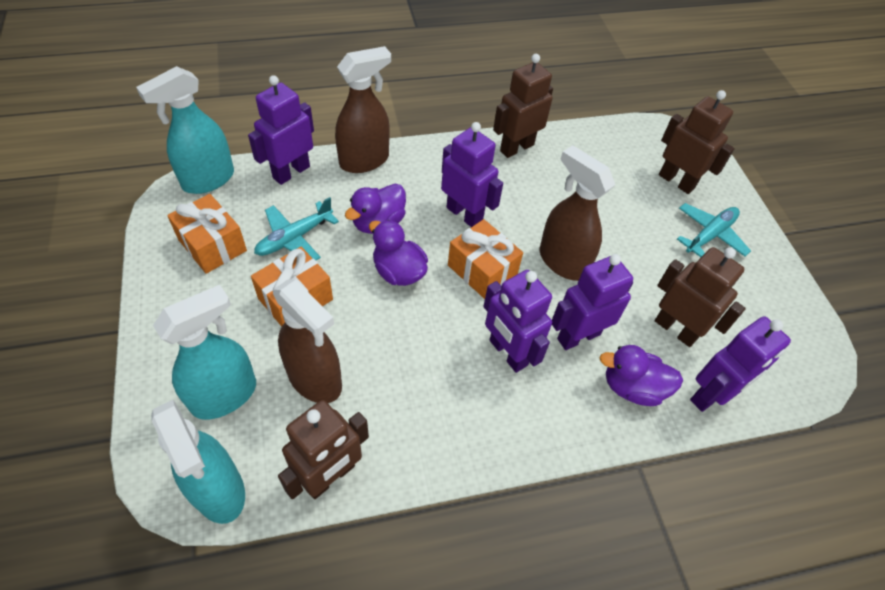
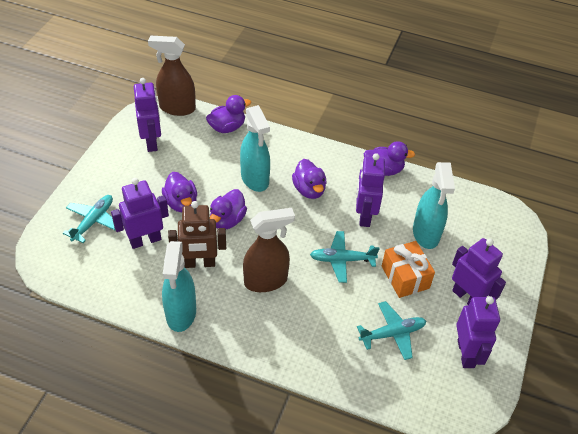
brown robot: [278,400,369,499] [493,54,553,158] [655,247,746,347] [659,90,735,194] = 4 -> [168,201,226,268] = 1
brown spray bottle: [273,279,342,403] [335,46,391,173] [540,145,615,281] = 3 -> [148,36,196,116] [243,208,295,292] = 2
orange gift: [167,194,247,274] [251,247,333,327] [448,219,523,299] = 3 -> [382,241,435,298] = 1
purple duck: [345,184,406,234] [369,220,428,286] [599,345,683,406] = 3 -> [162,172,197,212] [206,95,251,133] [210,189,247,229] [292,159,327,199] [364,141,415,176] = 5
turquoise plane: [254,197,339,260] [677,203,751,257] = 2 -> [63,195,116,243] [310,231,380,283] [357,301,426,360] = 3

